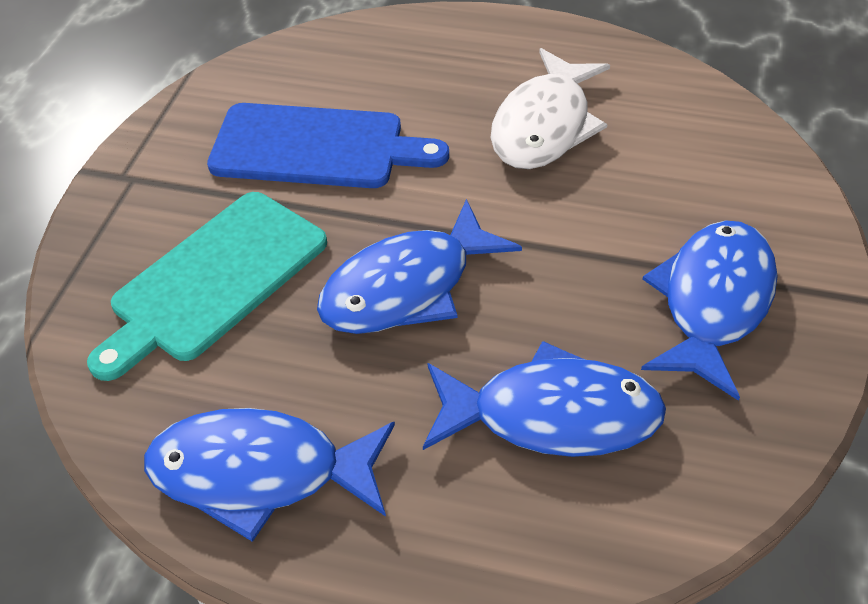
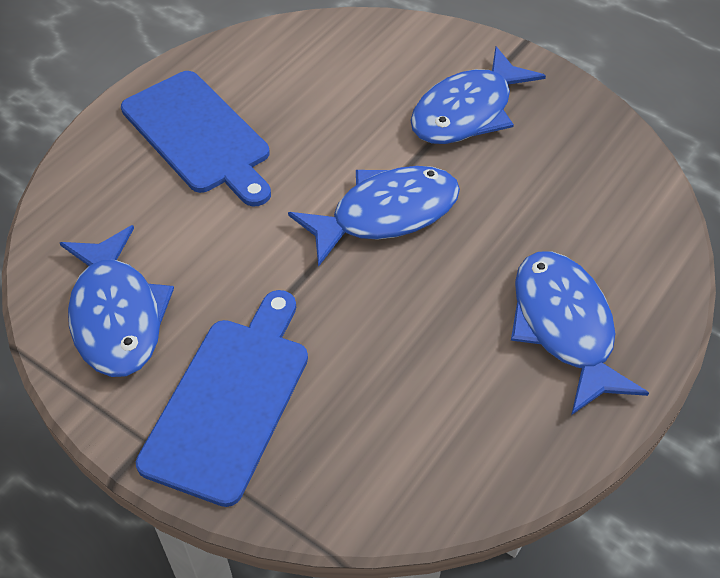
blue cutting board: [207,103,449,188] = 1 -> [121,71,271,206] [136,290,308,507] = 2
turquoise cutting board: [87,192,327,381] = 1 -> none = 0
white fish: [491,48,610,169] = 1 -> none = 0

